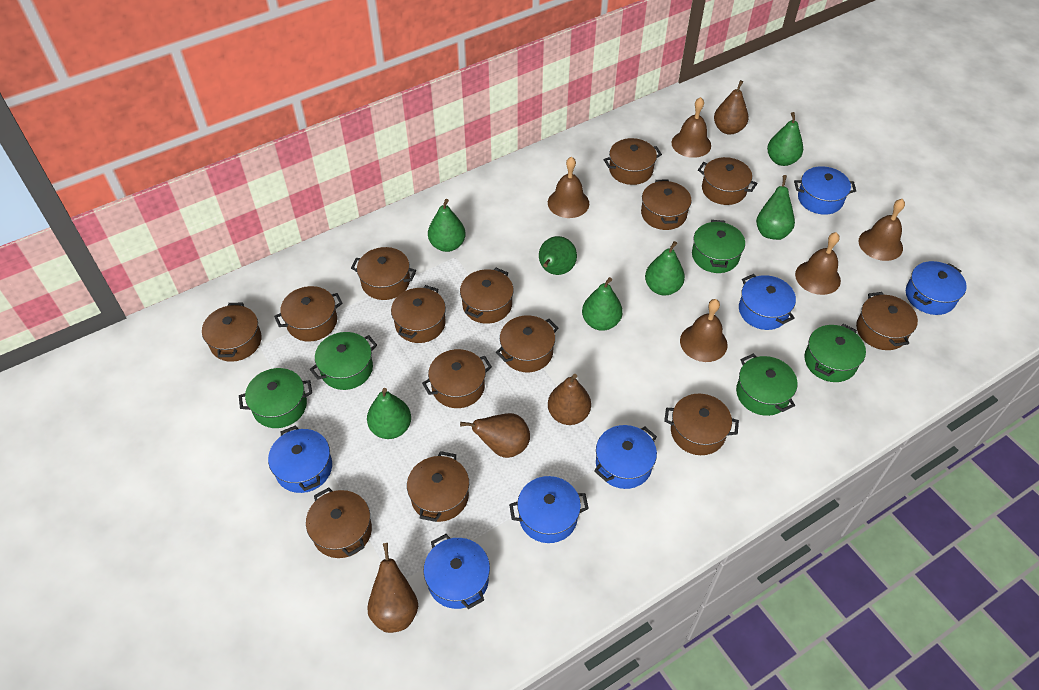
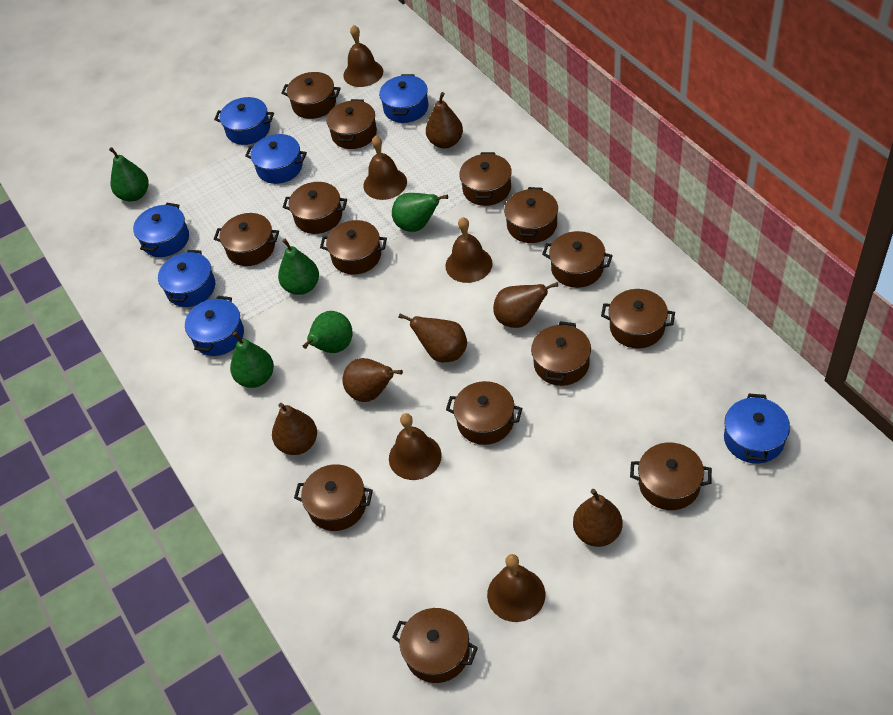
brown pear: [367,543,418,633] [460,413,530,458] [548,374,591,425] [714,80,748,135] = 4 -> [272,403,317,455] [342,358,403,402] [398,314,467,362] [426,92,463,149] [493,282,558,328] [573,489,623,547] = 6
green pear: [367,388,411,439] [428,199,466,252] [539,236,577,275] [582,277,623,331] [645,241,685,295] [756,175,795,240] [767,112,803,166] = 7 -> [109,147,149,202] [230,332,274,388] [278,239,319,295] [303,311,353,353] [392,193,448,232] = 5
green pot: [239,368,312,428] [310,332,377,390] [692,220,745,273] [736,354,797,416] [804,324,866,382] = 5 -> none = 0

